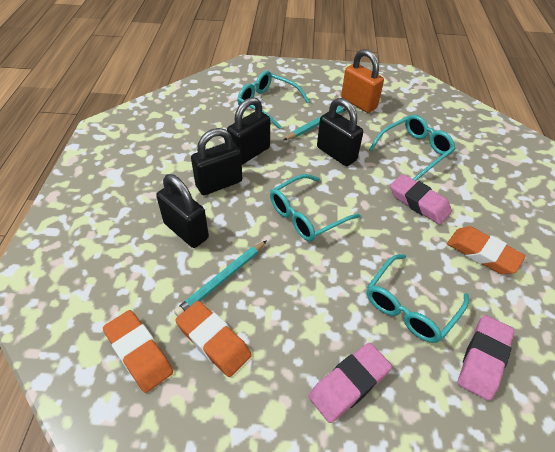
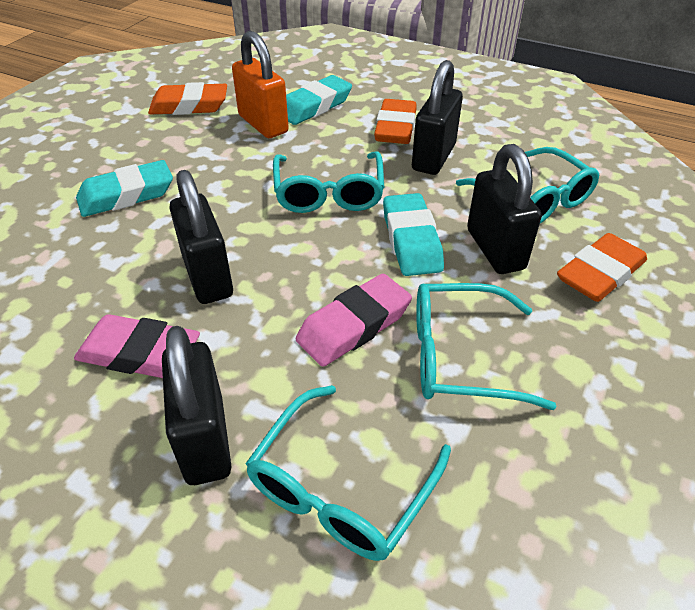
pink eraser: [308,343,392,423] [390,174,452,225] [458,315,514,401] = 3 -> [74,314,200,378] [296,274,412,367] = 2
turquoise eraser: none = 0 -> [76,160,173,217] [286,75,352,125] [383,193,444,276] = 3
turquoise pencil: [174,240,267,317] [284,106,346,140] = 2 -> none = 0

